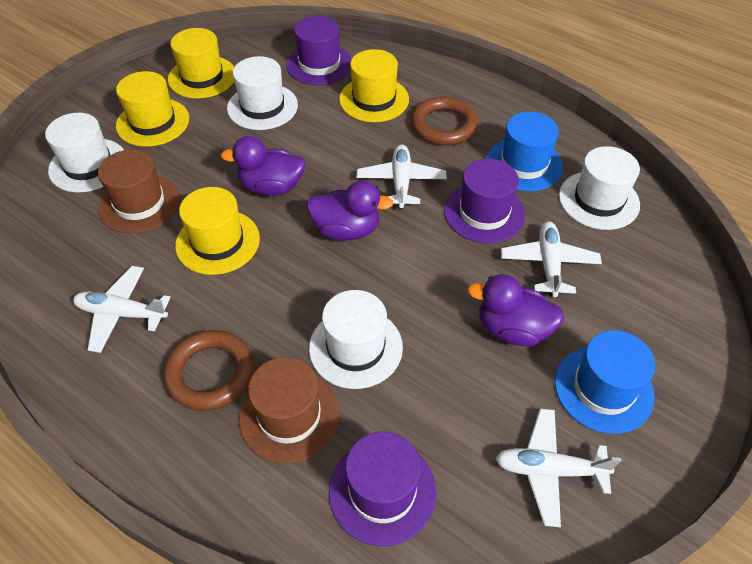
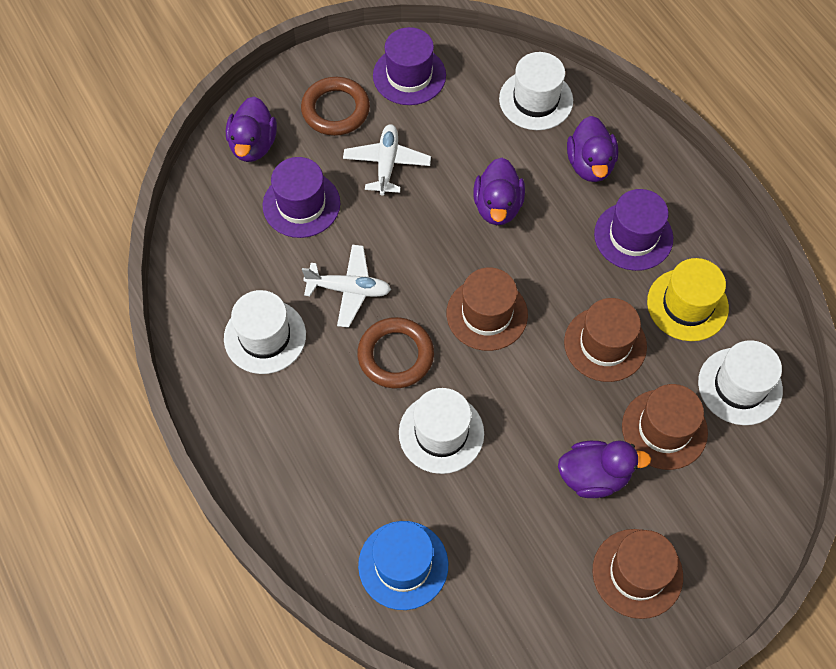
blue hat: [486,112,563,191] [555,330,655,434] = 2 -> [358,521,448,610] = 1
brown hat: [98,150,180,233] [239,357,340,464] = 2 -> [447,267,528,351] [564,298,647,382] [592,529,683,619] [622,384,708,470] = 4
purple duck: [221,136,306,196] [306,181,393,240] [468,274,564,346] = 3 -> [226,97,277,162] [473,158,525,225] [558,440,651,498] [567,116,618,182] = 4
white plane: [73,266,171,353] [357,145,447,209] [495,409,621,527] [501,221,602,297] = 4 -> [302,245,391,328] [343,124,431,196] = 2
yellow hat: [116,71,189,147] [168,28,234,99] [175,187,260,275] [339,49,409,122] = 4 -> [647,258,729,341] = 1

